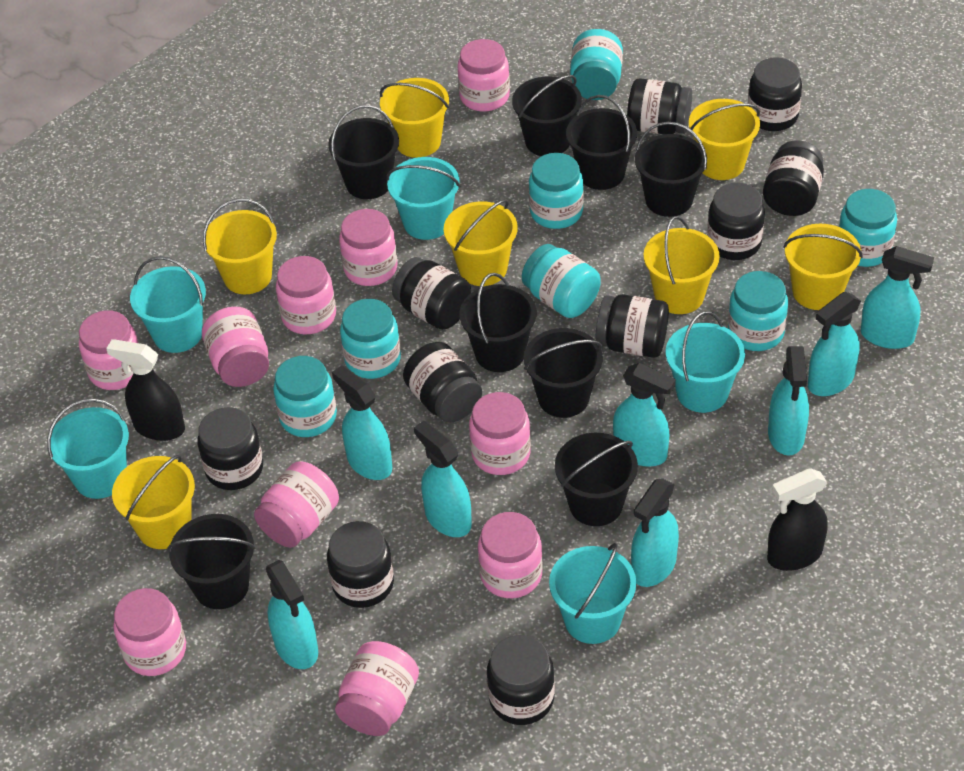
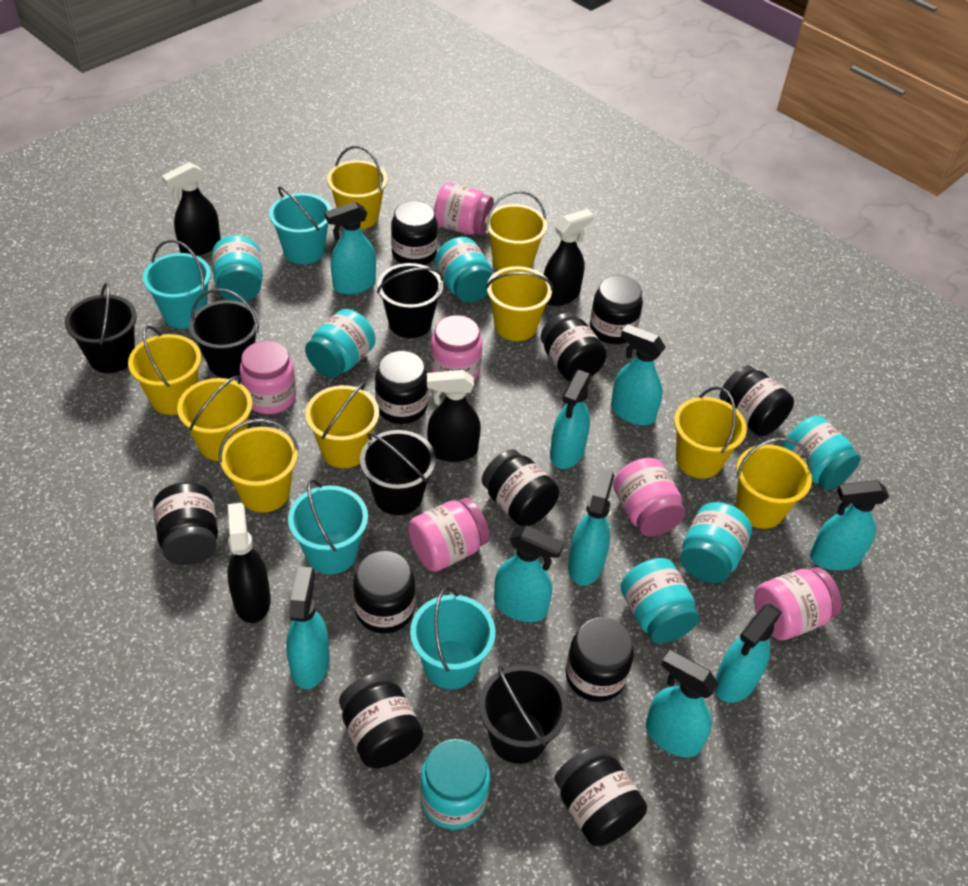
black bucket: [167,514,256,609] [328,105,399,199] [460,273,537,372] [512,75,582,156] [524,328,603,418] [555,433,638,526] [566,95,637,190] [635,122,707,217] = 8 -> [65,283,137,373] [189,288,259,378] [360,430,436,515] [377,263,443,338] [479,665,568,764] = 5
black jar: [197,407,263,490] [327,521,394,608] [392,257,471,330] [403,342,482,423] [487,635,555,725] [596,294,669,358] [627,78,692,134] [707,183,765,260] [748,57,802,131] [763,140,824,216] = 10 -> [153,482,218,565] [339,672,423,768] [353,551,415,634] [375,351,428,424] [391,201,438,265] [482,449,559,527] [541,312,607,381] [554,745,647,847] [565,617,634,702] [590,276,643,344] [720,365,794,436] = 11
black spray bottle: [106,339,185,441] [767,468,828,571] = 2 -> [162,162,221,256] [227,503,271,623] [427,370,481,462] [544,209,594,306] = 4
pink jar: [79,310,139,390] [113,588,186,676] [202,307,269,387] [254,461,339,548] [276,256,336,334] [335,641,419,736] [339,209,398,286] [458,39,510,112] [469,392,531,475] [478,512,543,598] = 10 -> [240,341,296,414] [408,498,489,572] [430,315,482,380] [434,182,494,235] [613,458,685,537] [754,567,842,640] = 6
turquoise bucket: [47,398,129,499] [130,256,206,353] [386,157,460,240] [549,543,636,644] [666,311,745,413] = 5 -> [143,240,211,329] [269,186,332,264] [288,479,368,574] [410,587,495,689] = 4
turquoise spray bottle: [266,560,318,669] [332,365,392,480] [414,421,472,537] [613,363,676,467] [631,478,679,587] [768,346,809,455] [808,292,861,396] [861,246,934,349] = 8 -> [286,566,330,689] [325,202,376,294] [494,526,564,622] [550,370,592,469] [568,469,614,585] [611,324,666,425] [646,650,719,758] [715,604,782,703] [810,480,889,570] = 9
yellow bucket: [112,455,195,549] [203,199,277,294] [379,78,449,158] [444,199,518,286] [643,216,720,314] [689,99,760,180] [783,224,863,310] = 7 -> [128,325,201,415] [177,375,252,461] [219,419,299,513] [305,382,379,468] [327,146,388,229] [485,191,547,270] [485,266,553,341] [674,386,747,479] [736,437,812,529] = 9

